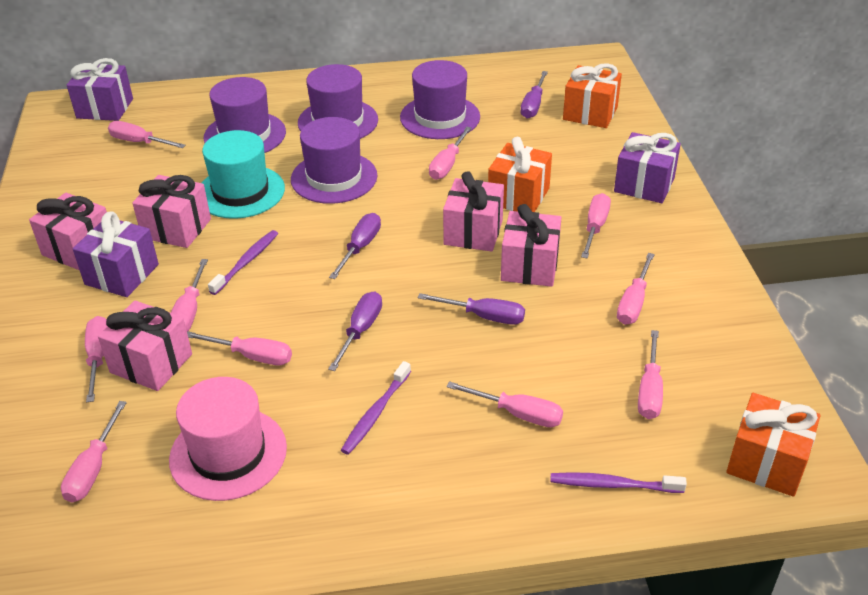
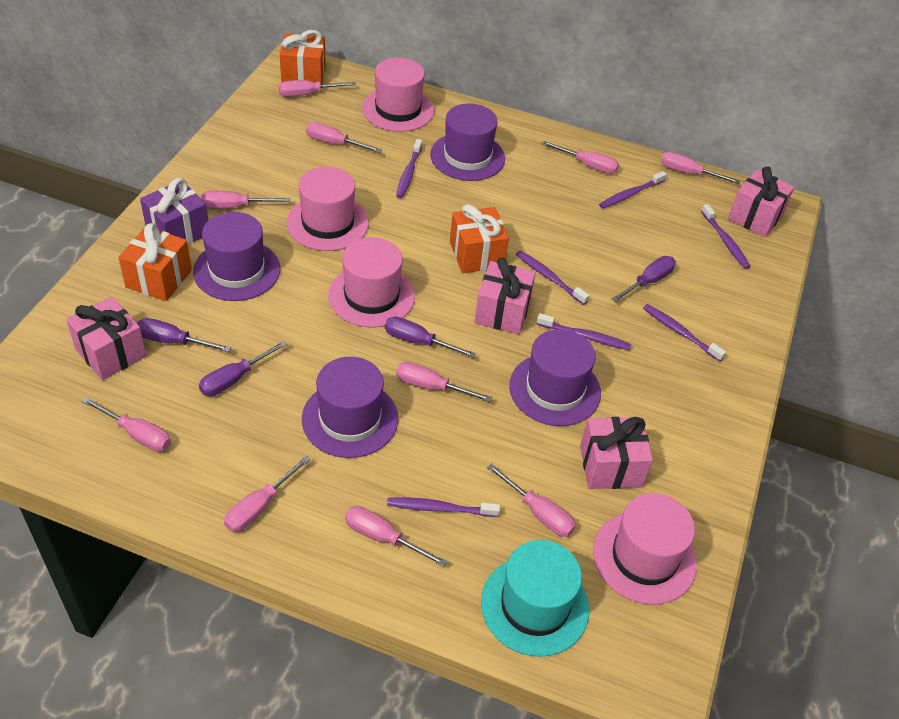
pink gift: [29,193,107,270] [98,300,192,391] [132,175,211,248] [443,171,504,252] [501,204,561,287] = 5 -> [66,297,147,380] [474,258,536,334] [580,417,653,489] [728,167,794,237] = 4
pink hat: [169,377,287,501] = 1 -> [287,167,369,251] [328,237,415,328] [362,58,434,132] [593,493,697,604] = 4
purple gift: [67,58,133,121] [73,212,159,297] [614,132,681,203] = 3 -> [140,178,209,245] = 1
purple toothbrush: [208,230,278,295] [341,361,411,455] [550,472,687,493] = 3 -> [387,497,500,517] [396,139,422,198] [516,251,589,305] [537,313,631,350] [599,171,667,208] [643,304,726,361] [701,204,751,269] = 7

